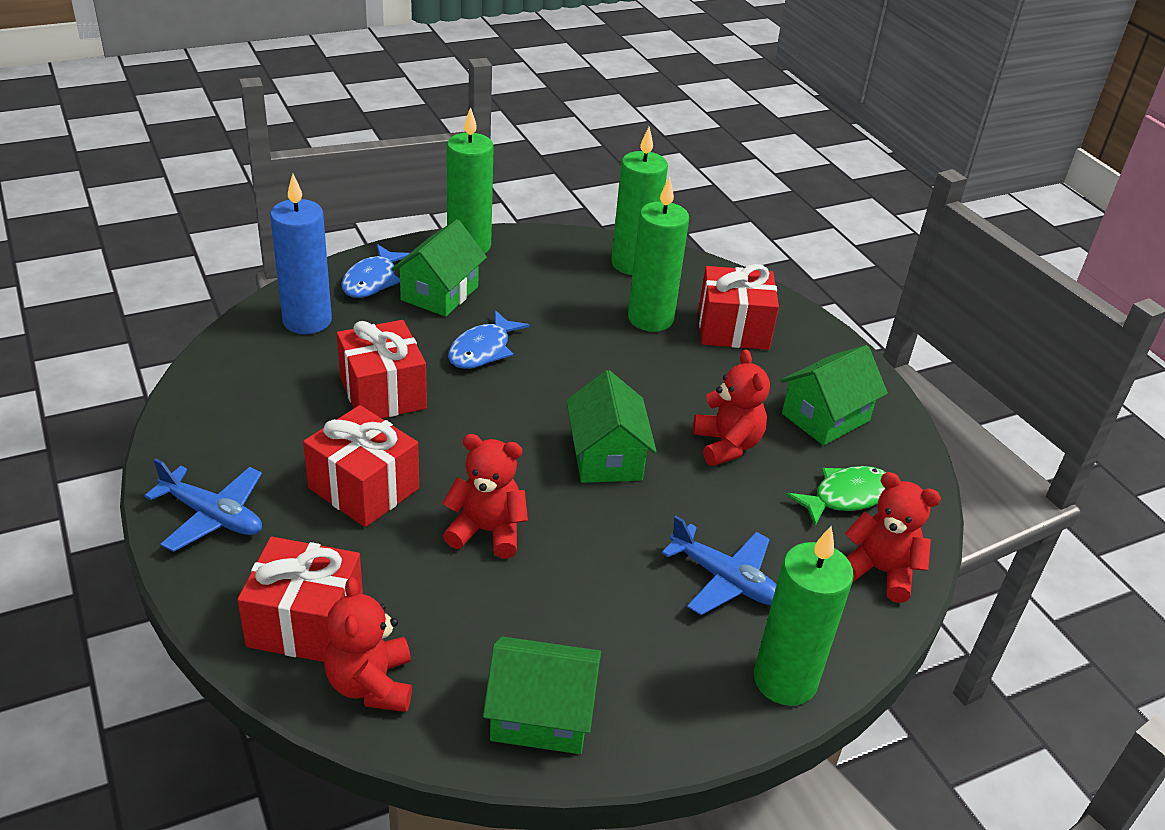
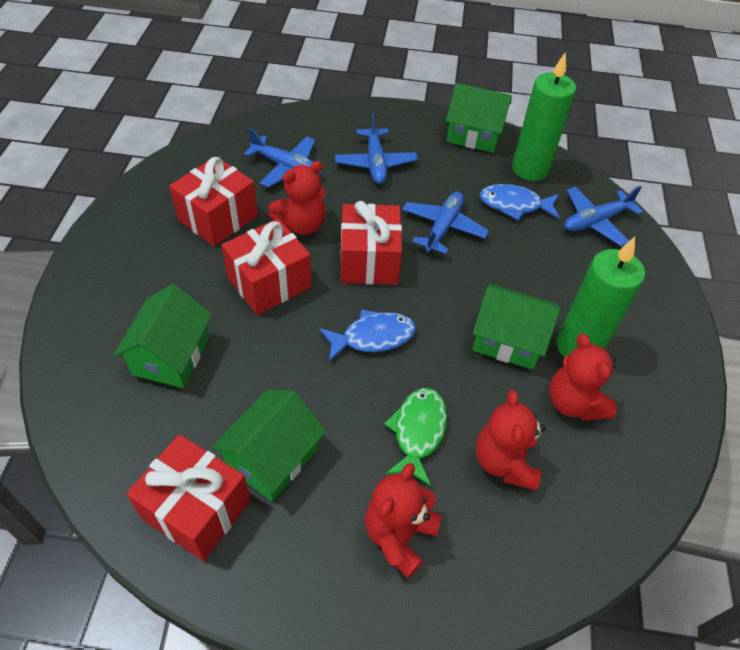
blue candle: [270,174,332,334] = 1 -> none = 0
blue plane: [145,458,262,552] [662,516,777,615] = 2 -> [244,128,322,187] [335,113,418,184] [402,191,489,254] [564,186,643,247] = 4
green candle: [447,107,494,254] [611,127,668,275] [628,177,689,332] [754,526,854,706] = 4 -> [512,53,576,181] [557,237,645,357] = 2

